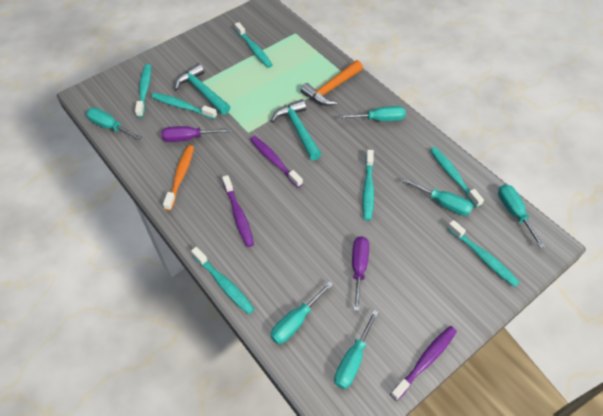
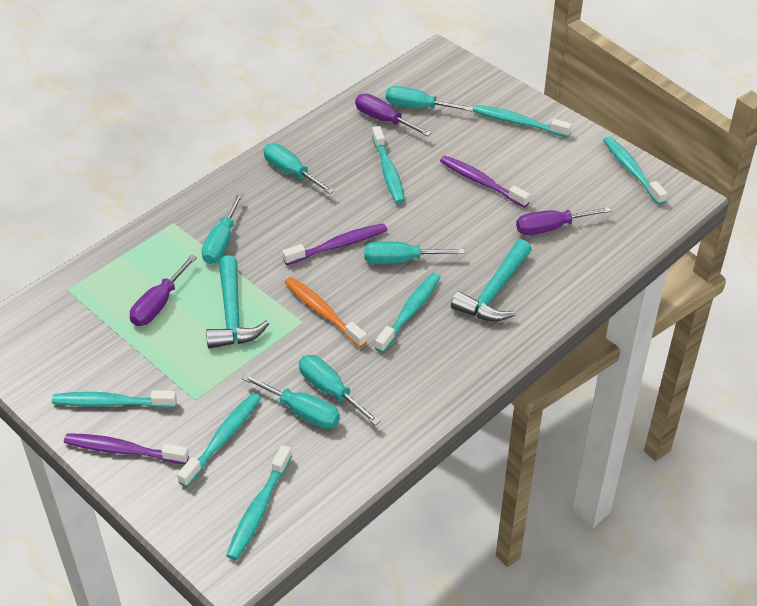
orange hammer: [301,60,363,106] = 1 -> none = 0
purple screwdriver: [161,126,230,142] [352,236,369,311] = 2 -> [130,255,197,326] [355,94,432,136] [516,207,611,235] = 3

